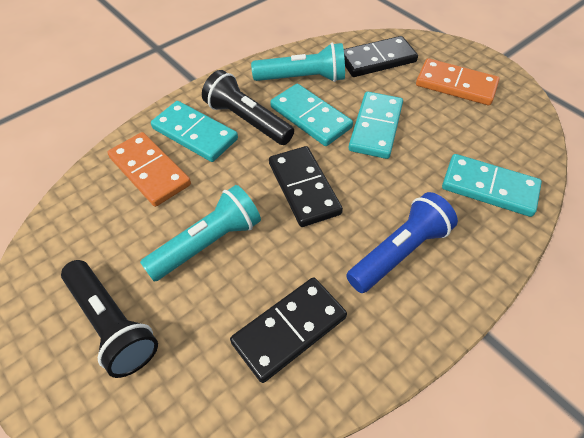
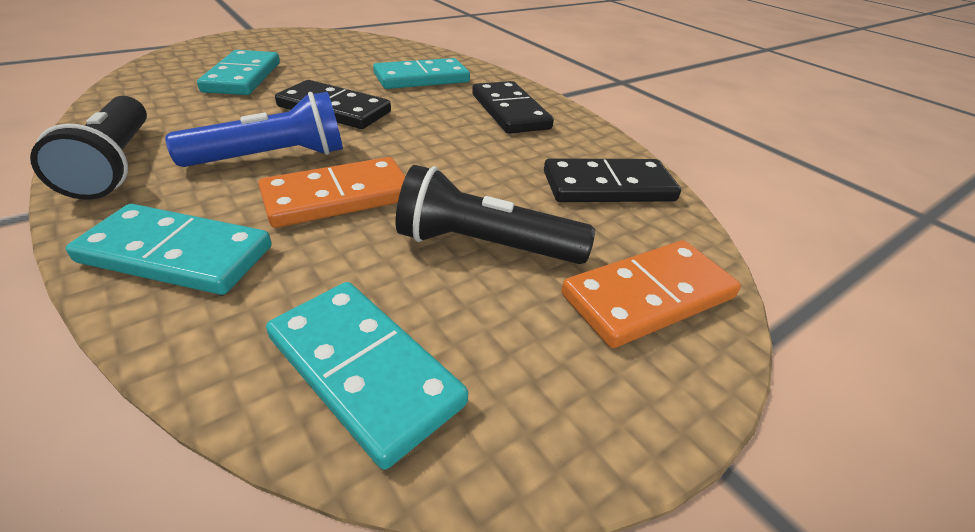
turquoise flashlight: [140,185,261,281] [251,43,345,82] = 2 -> none = 0

